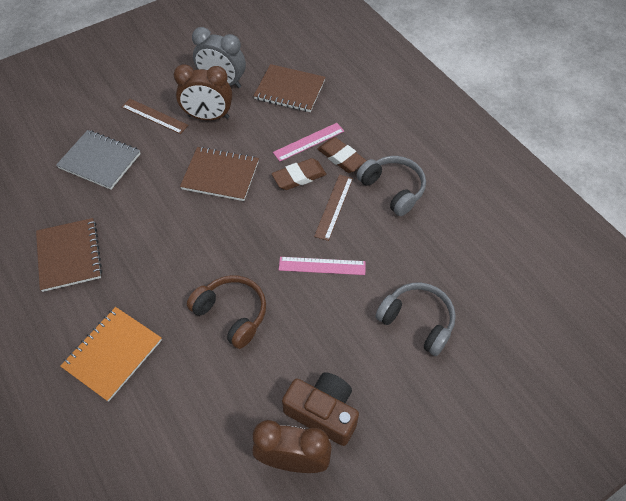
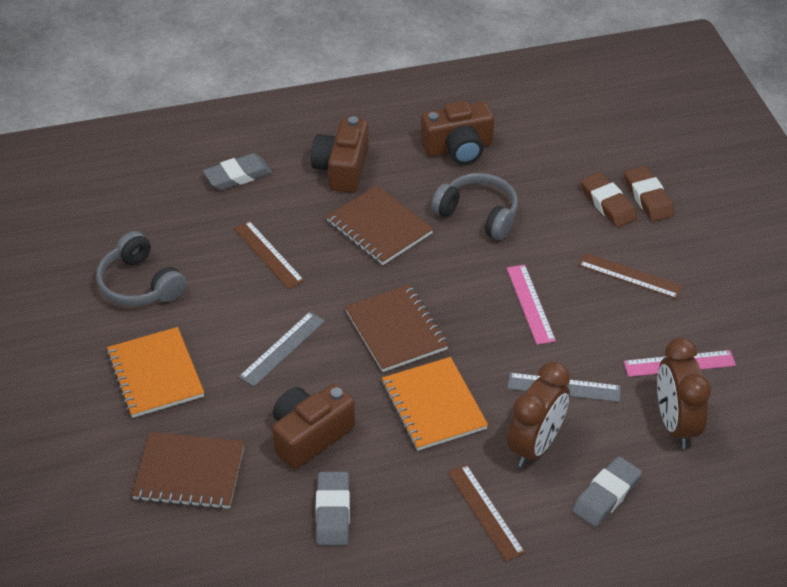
brown camera: [282,372,359,446] = 1 -> [272,384,355,469] [311,116,369,193] [421,101,494,165] = 3
brown headphones: [187,275,266,349] = 1 -> none = 0
brown ruler: [122,99,189,134] [314,175,353,241] = 2 -> [233,221,305,289] [448,464,525,562] [578,253,683,299] = 3
grey clock: [192,27,246,88] = 1 -> none = 0
grey eraser: none = 0 -> [203,153,272,190] [316,472,350,546] [572,456,642,527] = 3
grey notebook: [56,130,141,190] = 1 -> none = 0
grey ruler: none = 0 -> [239,312,325,387] [508,373,621,402] = 2
orange notebook: [60,307,162,402] = 1 -> [107,327,204,418] [382,357,488,451] = 2

